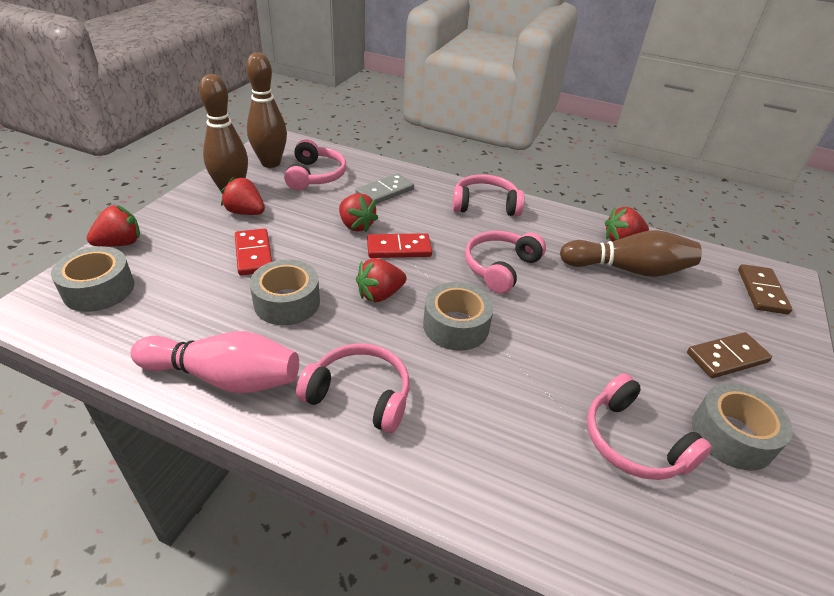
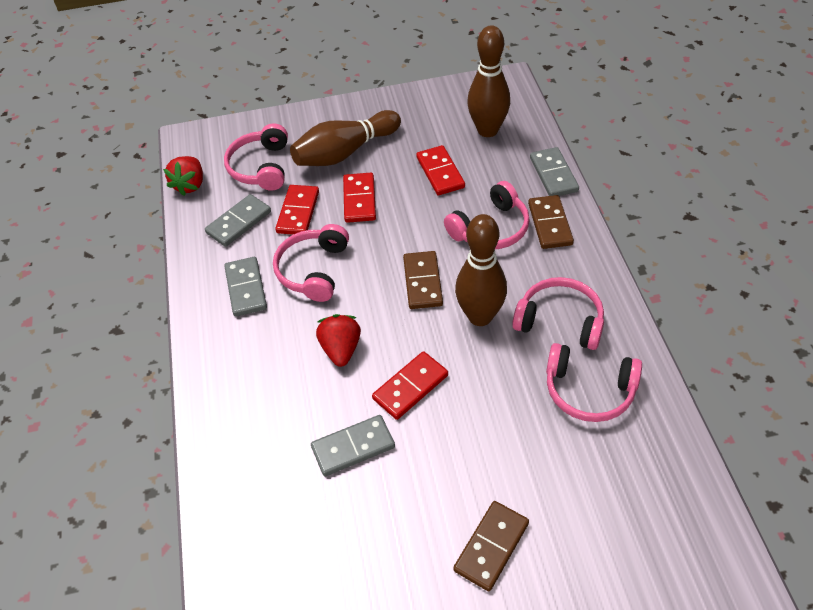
brown domino: [687,332,772,378] [738,264,792,314] = 2 -> [403,251,443,309] [453,501,529,592] [528,195,574,249] = 3
grey domino: [356,173,414,204] = 1 -> [205,194,271,247] [224,257,267,317] [311,415,395,476] [530,147,579,196] = 4
grey tape: [51,246,134,312] [250,259,320,325] [423,282,494,351] [692,383,793,471] = 4 -> none = 0
pink bowling pin: [130,331,299,393] = 1 -> none = 0
red domino: [235,228,272,275] [367,233,432,258] = 2 -> [275,185,319,235] [343,173,376,223] [372,351,448,420] [416,145,465,195] = 4
red strawberry: [87,205,140,247] [221,177,265,215] [339,193,378,232] [356,258,407,302] [605,207,649,241] = 5 -> [163,156,203,196] [316,314,361,367] = 2

